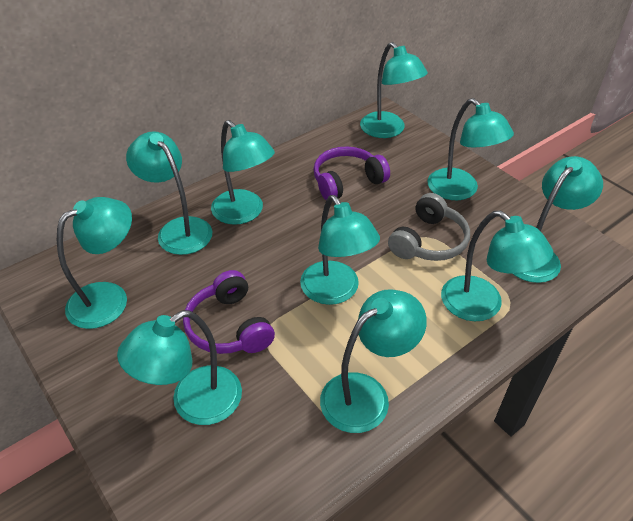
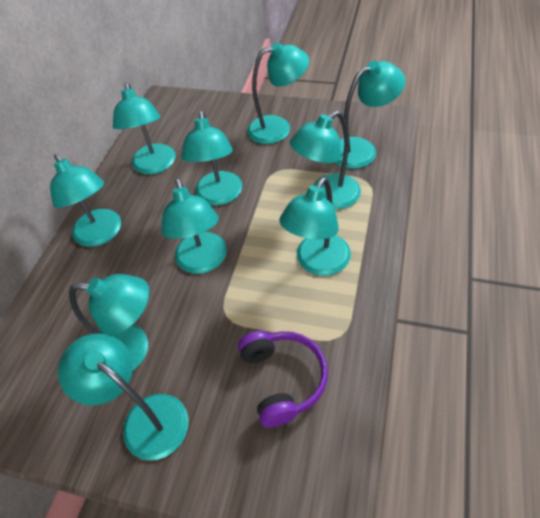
grey headphones: [388,193,470,261] = 1 -> none = 0
purple headphones: [183,270,275,354] [313,147,390,200] = 2 -> [238,331,328,428] = 1

